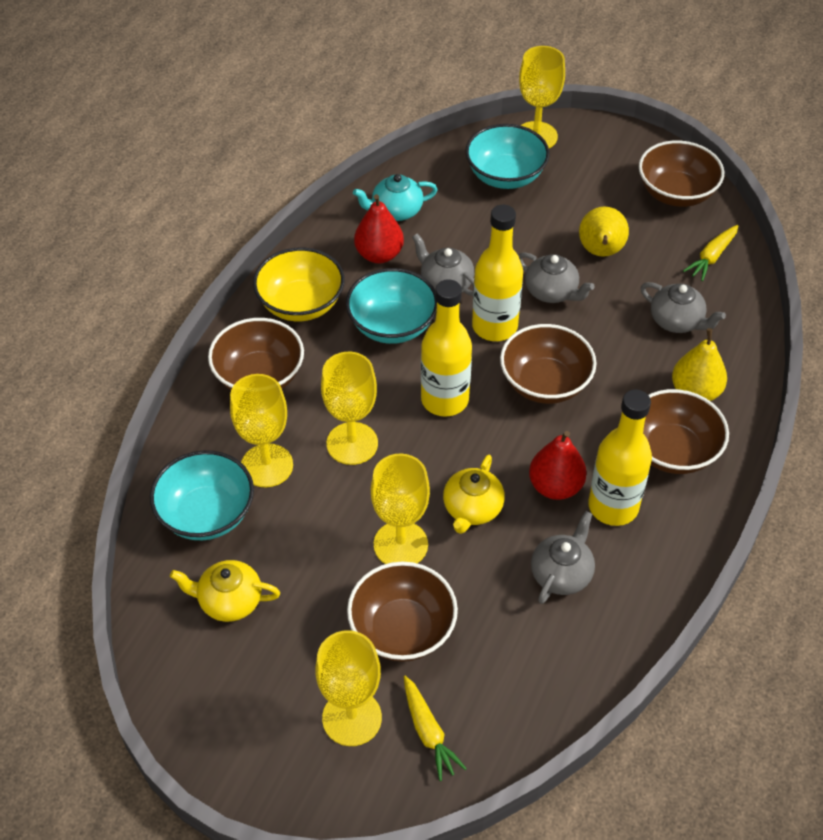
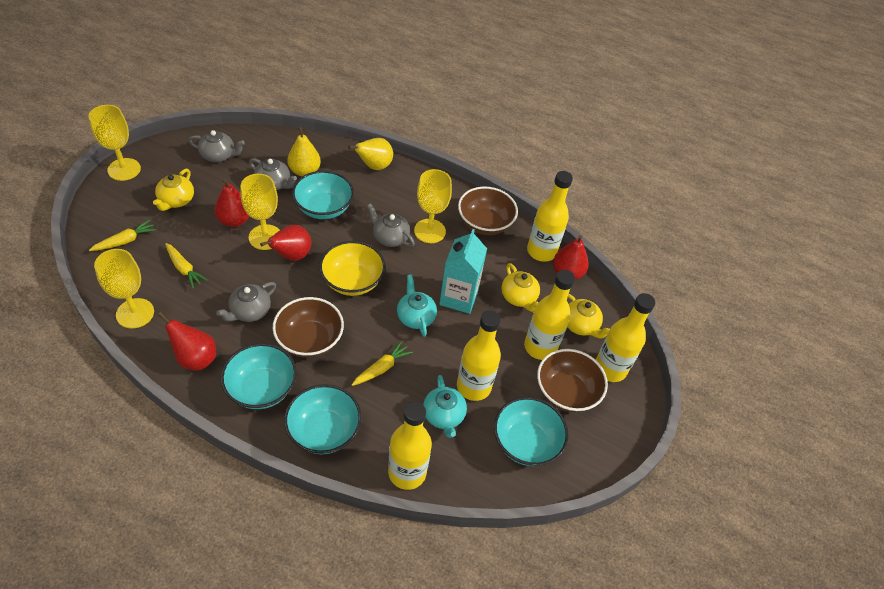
brown bowl: [208,318,304,390] [347,562,458,662] [500,324,597,404] [639,140,724,207] [643,389,729,474] = 5 -> [273,297,344,358] [458,187,518,235] [537,349,608,412] = 3
red pear: [354,194,404,263] [529,431,587,500] = 2 -> [158,312,216,371] [214,178,249,227] [260,225,311,261] [553,235,589,280] = 4
turquoise bowl: [150,450,254,540] [346,268,437,344] [465,124,550,189] = 3 -> [221,343,297,409] [284,384,362,454] [292,171,354,219] [494,397,568,466] = 4
turquoise carton: none = 0 -> [439,229,487,314] = 1
turquoise teapot: [353,174,438,221] = 1 -> [397,274,437,337] [423,375,467,438] = 2
yellow bottle: [421,279,472,417] [472,205,523,341] [588,389,652,526] = 3 -> [388,402,432,490] [457,310,501,401] [524,270,575,360] [527,171,573,262] [595,293,655,382] = 5
yellow carrot: [404,676,467,781] [683,225,738,281] = 2 -> [89,220,156,251] [165,243,208,289] [352,341,413,386] = 3
yellow goblet: [230,374,293,487] [315,630,382,746] [321,352,378,465] [371,454,430,564] [519,46,565,148] = 5 -> [89,105,141,181] [94,249,154,329] [240,174,280,250] [414,169,452,243] = 4
yellow teapot: [170,560,280,622] [443,455,505,534] = 2 -> [153,169,194,211] [502,263,540,312] [567,294,610,339] = 3

